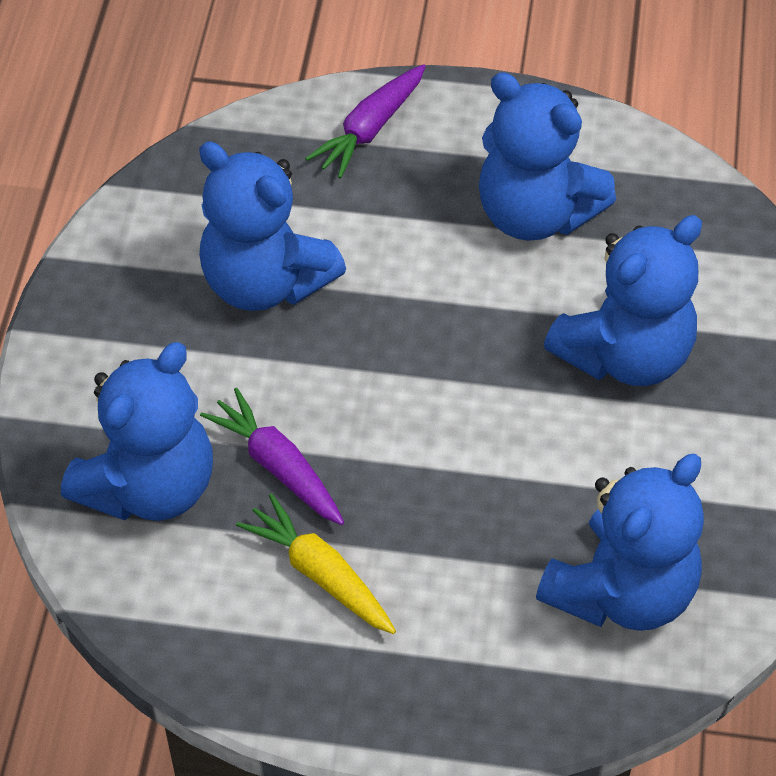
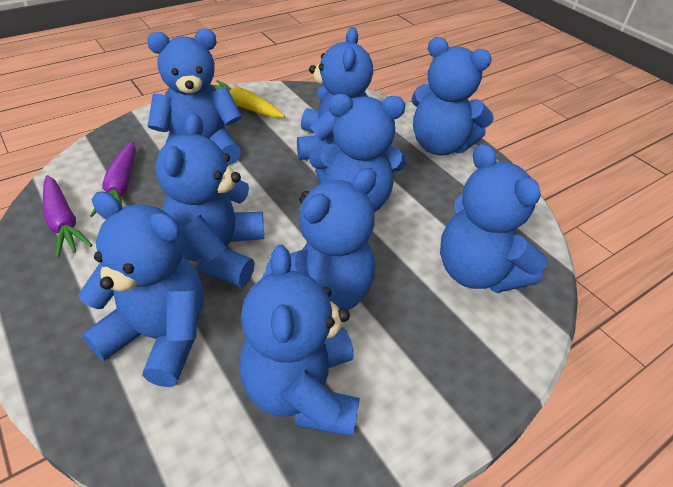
blue teddy bear: [61,342,213,521] [199,142,346,311] [479,72,616,241] [536,454,704,631] [544,215,702,386] = 5 -> [78,192,204,387] [147,29,242,165] [155,113,264,287] [239,245,360,436] [262,168,377,310] [297,27,373,160] [309,94,407,212] [412,37,494,156] [440,144,547,293] = 9

